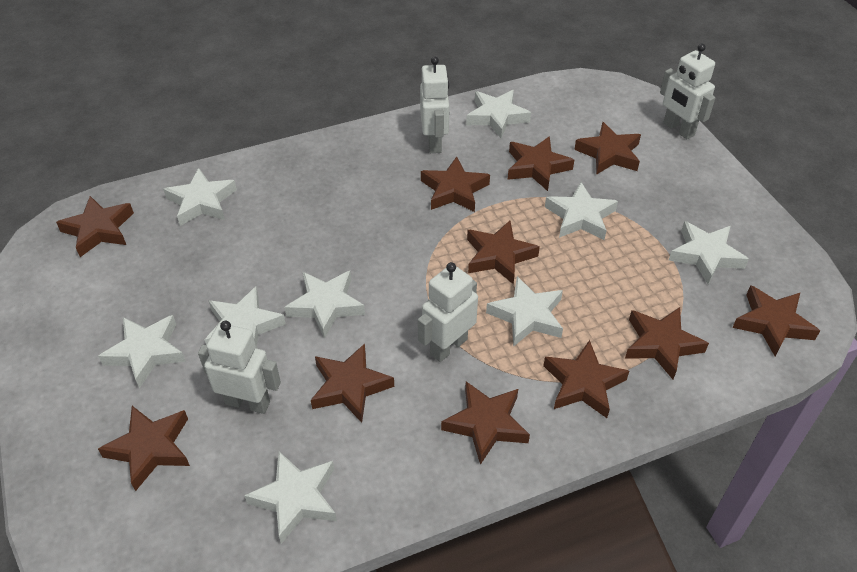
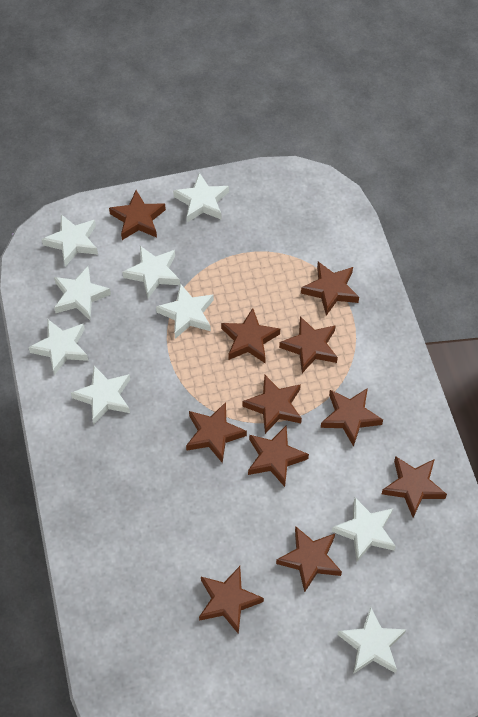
white robot: [198,320,281,414] [418,262,478,362] [420,56,450,153] [660,43,715,139] = 4 -> none = 0

